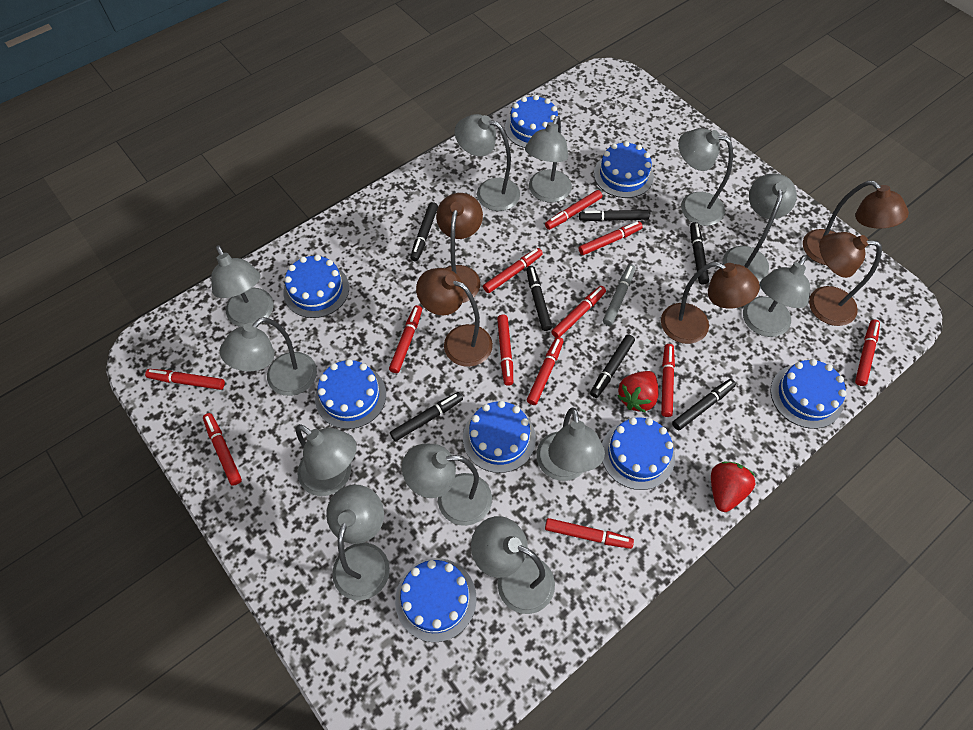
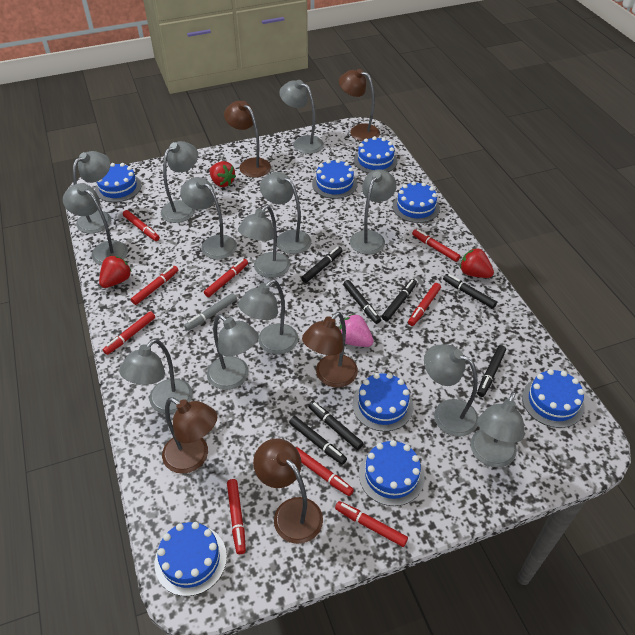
grey lamp: [211,245,273,327] [220,317,317,396] [296,424,357,496] [326,485,390,601] [402,444,492,526] [455,114,520,211] [471,516,555,614] [525,116,572,203] [536,408,605,481] [678,128,733,226] [723,173,797,281] [743,255,810,337] = 12 -> [63,183,128,265] [73,151,111,233] [119,338,193,414] [161,141,198,223] [180,177,237,259] [207,314,259,390] [238,205,290,278] [238,279,298,355] [260,172,311,254] [279,80,324,154] [350,169,397,255] [424,344,478,437] [471,391,524,468] = 13
pink strawberry: none = 0 -> [339,313,374,347] = 1
red marker: [145,369,225,390] [203,413,242,486] [389,305,422,373] [483,248,543,293] [497,315,513,386] [527,337,564,405] [545,190,602,230] [545,518,634,549] [551,286,606,338] [578,221,643,255] [661,344,675,417] [855,320,880,386] = 12 -> [103,311,155,355] [123,210,160,241] [131,266,178,305] [204,259,248,297] [227,479,246,554] [296,447,354,496] [335,501,408,547] [408,283,441,326] [412,229,460,262] = 9
red strawberry: [618,371,658,413] [711,462,755,512] = 2 -> [99,256,132,288] [209,161,236,187] [460,248,494,278] = 3

